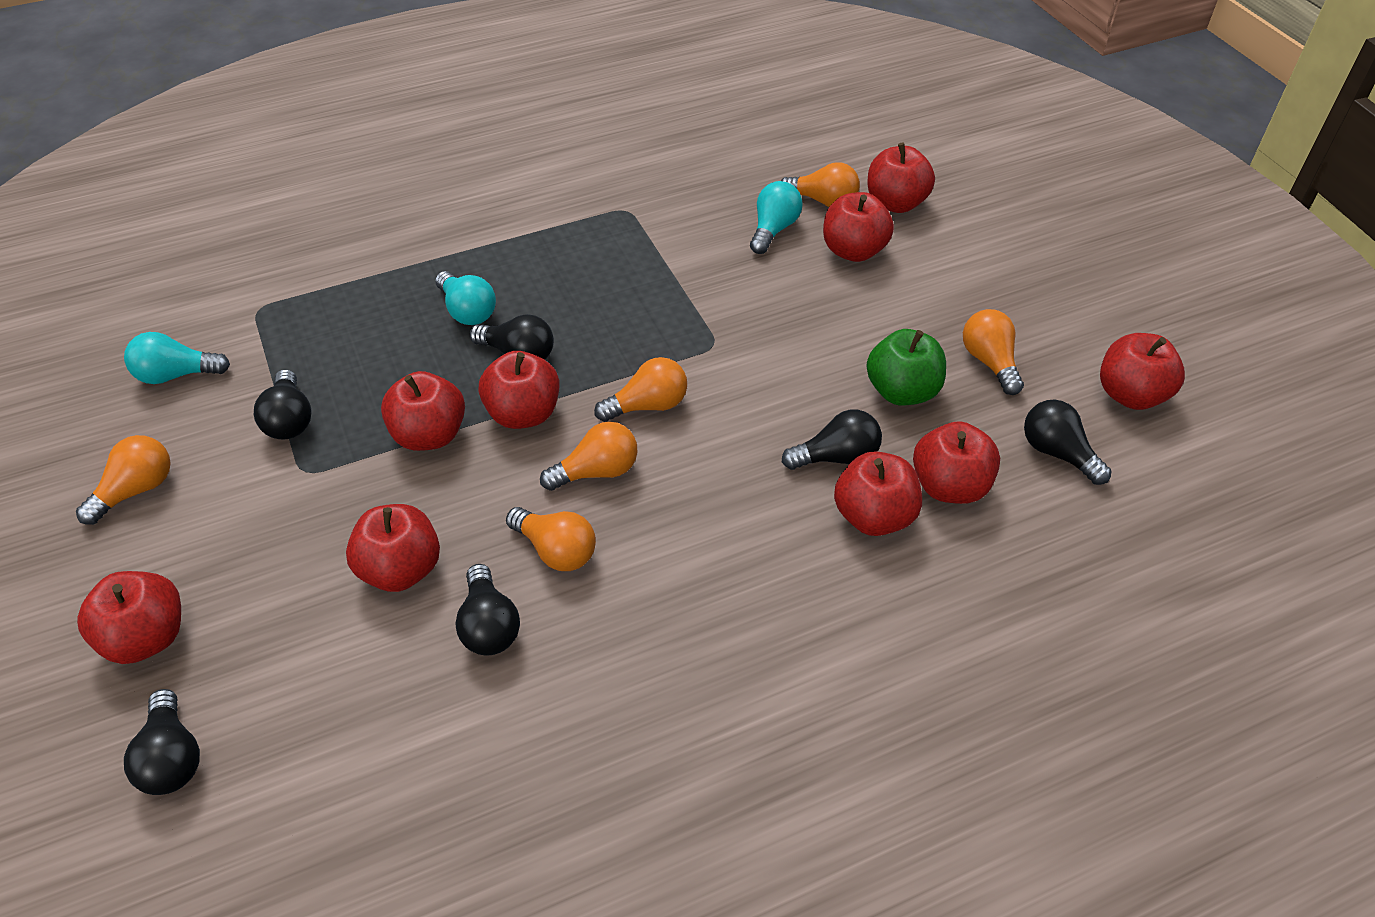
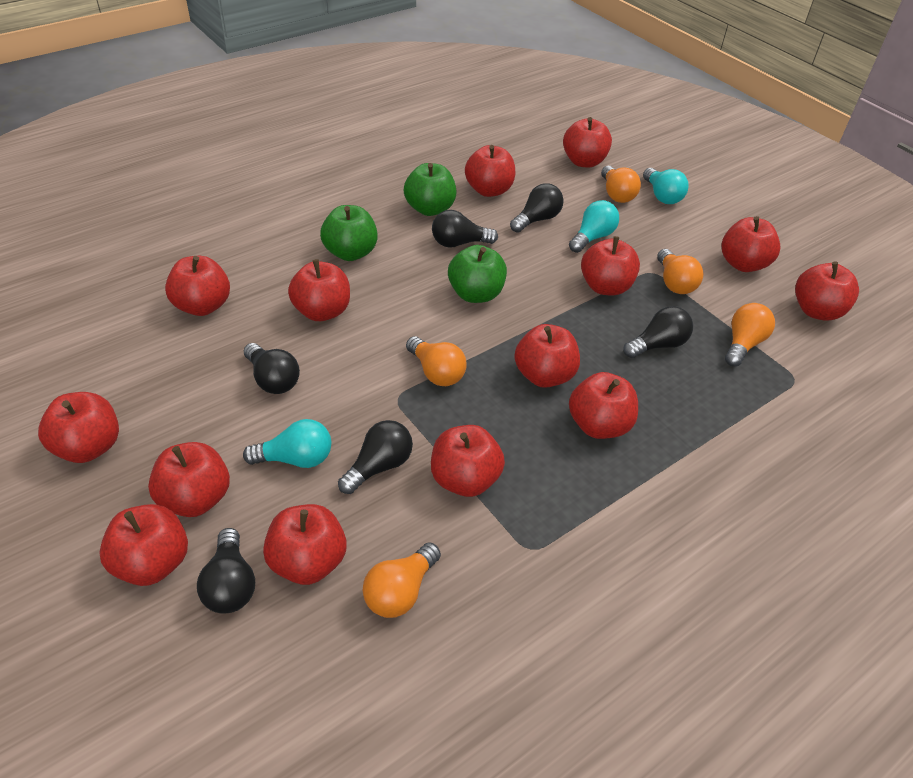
green apple: [867,329,946,406] = 1 -> [320,205,378,261] [404,163,456,216] [448,245,507,303] = 3
orange light bulb: [76,435,171,525] [506,507,596,571] [540,421,637,491] [594,357,687,422] [781,162,860,207] [963,309,1024,395] = 6 -> [363,543,441,618] [406,336,467,386] [601,166,641,203] [657,249,704,294] [725,303,775,367] = 5
red apple: [77,571,181,664] [346,504,440,592] [381,371,465,451] [479,351,560,429] [823,192,894,262] [834,451,922,536] [867,143,935,213] [913,421,1000,504] [1100,333,1185,410] = 9 -> [38,392,119,463] [99,504,188,586] [148,442,230,517] [165,256,230,316] [263,504,347,585] [288,259,350,321] [431,425,505,497] [465,145,515,197] [514,324,580,388] [563,117,612,167] [569,372,638,439] [581,236,640,295] [722,216,780,272] [795,261,859,321] = 14

